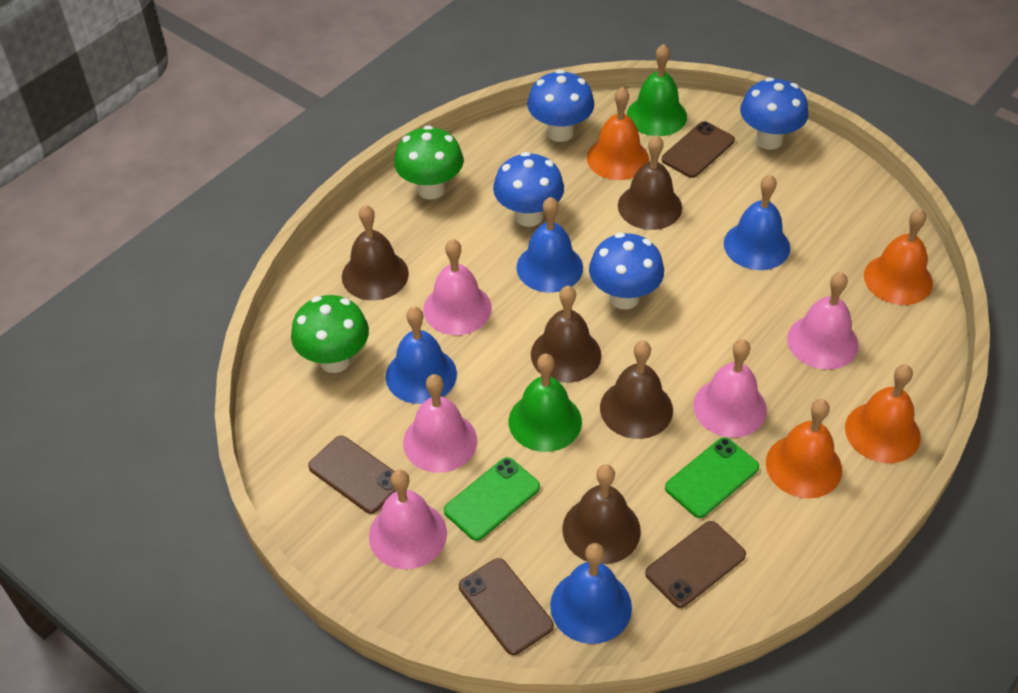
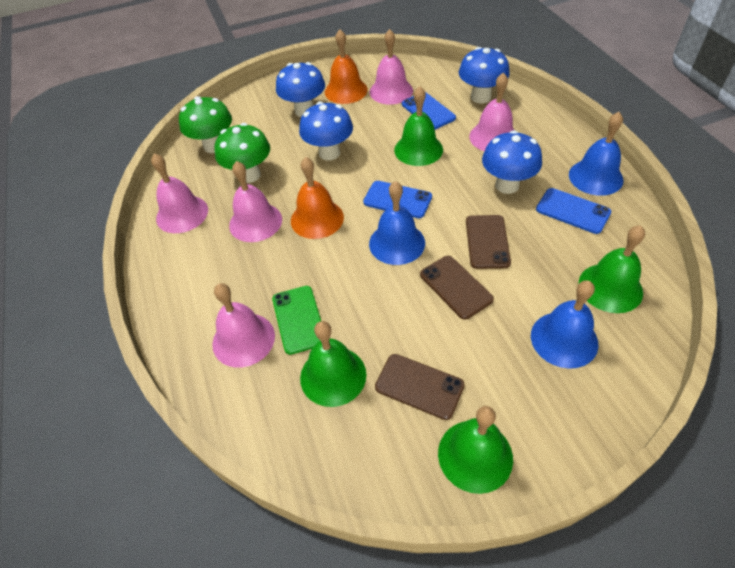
blue bell: [386,307,457,404] [516,197,583,293] [550,543,632,644] [724,175,790,270] = 4 -> [369,181,425,265] [531,280,599,369] [569,112,623,196] = 3
blue phone: none = 0 -> [363,181,432,218] [402,92,456,130] [536,188,611,234] = 3
brown bell: [342,205,409,300] [531,286,601,383] [562,464,641,564] [600,341,673,439] [618,135,682,230] = 5 -> none = 0
brown phone: [308,436,396,514] [459,558,554,655] [645,521,746,608] [662,121,735,178] = 4 -> [375,354,465,420] [420,256,494,320] [466,215,511,269] = 3
green bell: [509,354,582,452] [627,44,687,136] = 2 -> [300,321,367,407] [394,86,443,166] [438,406,513,494] [579,225,645,313] = 4
green phone: [444,457,540,541] [665,437,759,518] = 2 -> [272,286,321,355] = 1
orange bell: [587,87,649,180] [766,399,842,499] [845,364,921,463] [864,209,933,305] = 4 -> [291,157,344,239] [325,29,368,104] = 2

